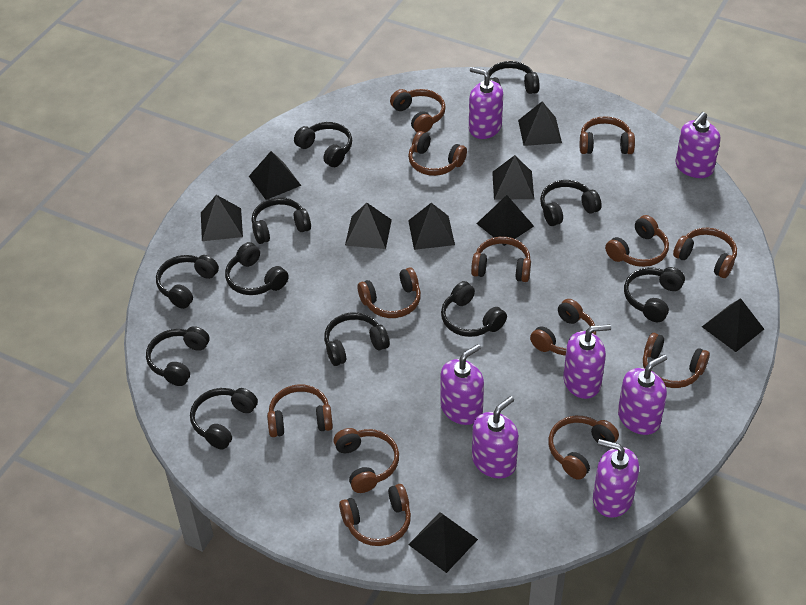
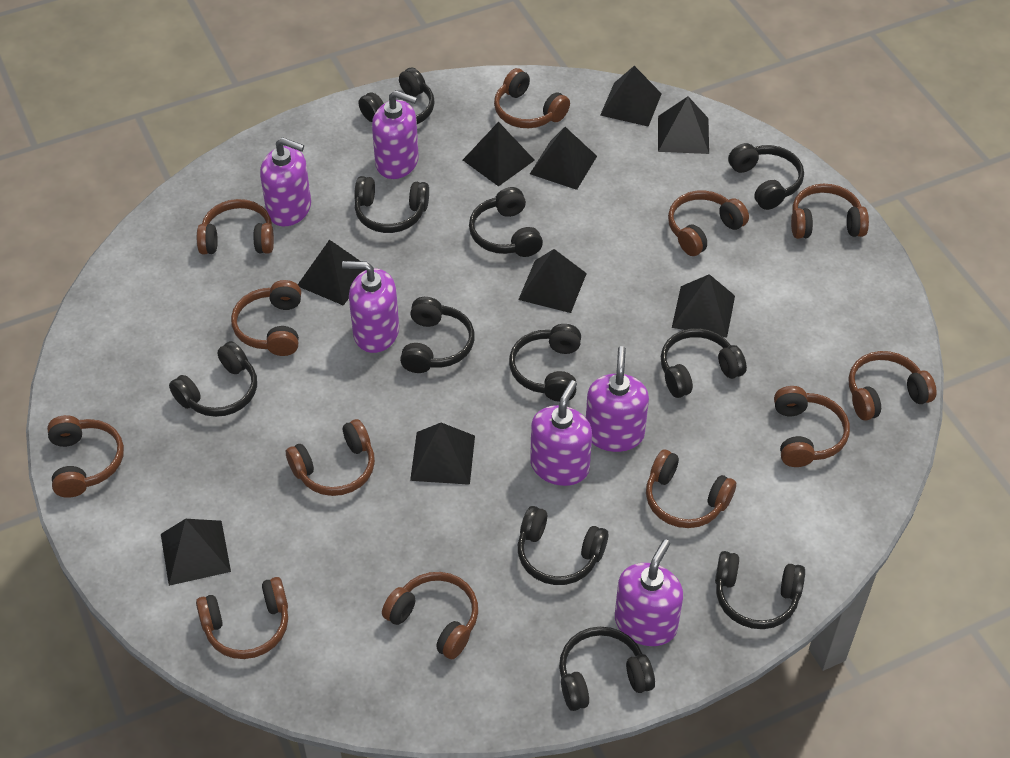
brown headphones: [267,384,333,437] [333,428,399,493] [339,484,411,546] [358,267,421,318] [390,89,446,133] [408,131,467,176] [471,237,531,282] [530,299,596,355] [548,416,619,480] [580,116,635,154] [605,215,669,267] [643,333,710,388] [673,228,737,278] = 13 -> [47,415,124,498] [196,577,288,659] [197,199,274,254] [231,280,301,356] [286,419,375,496] [382,572,478,659] [494,68,570,128] [646,450,736,528] [668,191,749,256] [774,386,850,467] [791,184,869,239] [848,351,937,421] = 12
purple soap dispenser: [440,344,484,425] [469,67,503,139] [472,396,519,479] [563,324,611,399] [593,439,639,518] [618,354,667,435] [675,112,720,178] = 7 -> [260,137,311,226] [342,261,399,353] [372,90,419,179] [530,380,592,486] [586,346,649,452] [615,539,683,646] = 6

